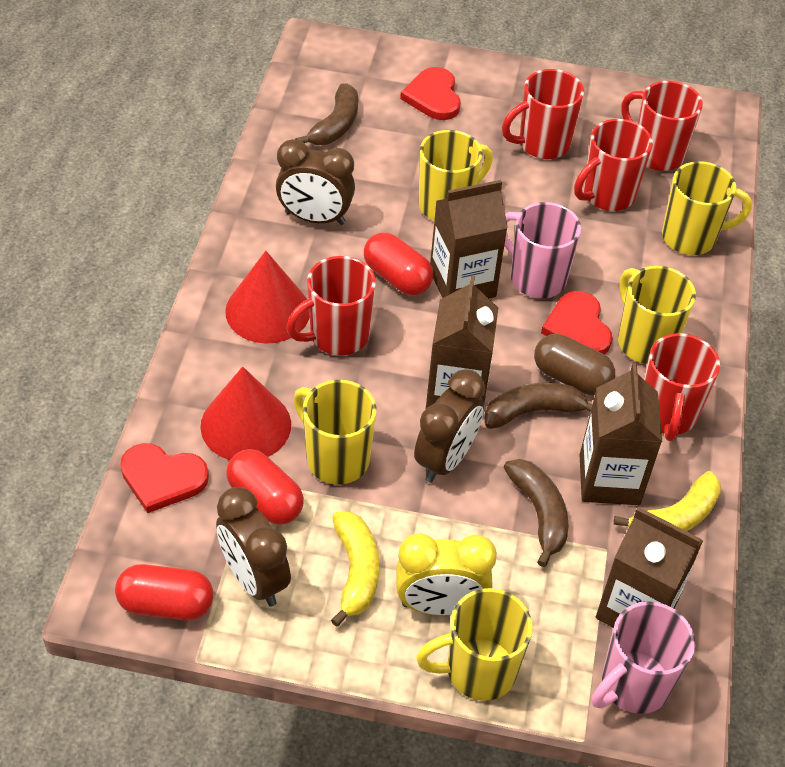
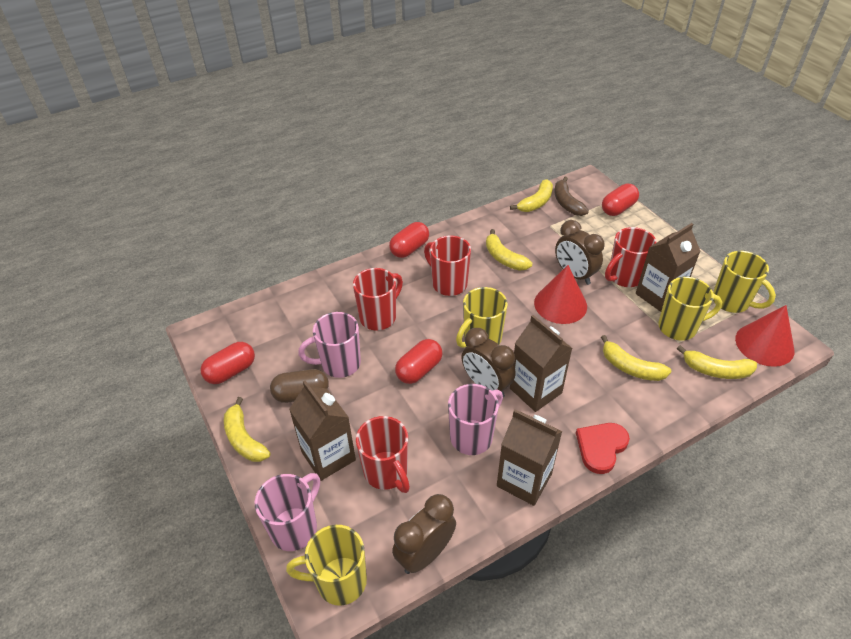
brown banana: [295,83,358,145] [484,383,593,429] [504,459,568,567] = 3 -> [554,177,589,216] = 1
pink mug: [504,202,581,298] [592,601,695,714] = 2 -> [255,473,320,551] [298,312,361,378] [448,384,503,455] = 3
red capsule: [115,564,213,620] [226,449,304,524] [364,232,433,295] = 3 -> [201,342,255,384] [389,222,429,258] [395,339,442,384] [602,184,639,216] = 4
red heart: [120,443,209,513] [400,67,461,120] [541,291,612,355] = 3 -> [576,423,630,474] = 1
red mug: [286,256,376,355] [502,69,584,159] [574,119,653,211] [621,81,703,171] [644,333,720,441] = 5 -> [353,268,403,330] [356,416,410,493] [424,236,471,296] [605,227,657,287] = 4
yellow banana: [331,512,379,627] [614,471,721,531] = 2 -> [224,397,270,462] [486,229,532,271] [510,179,553,212] [601,335,672,381] [677,345,757,379] = 5
yellow clock: [396,533,497,616] = 1 -> none = 0
yellow mug: [293,380,376,485] [416,588,533,701] [419,130,493,221] [618,266,696,364] [662,161,752,255] = 5 -> [286,525,367,606] [456,287,508,348] [658,277,722,341] [713,251,776,313] = 4

